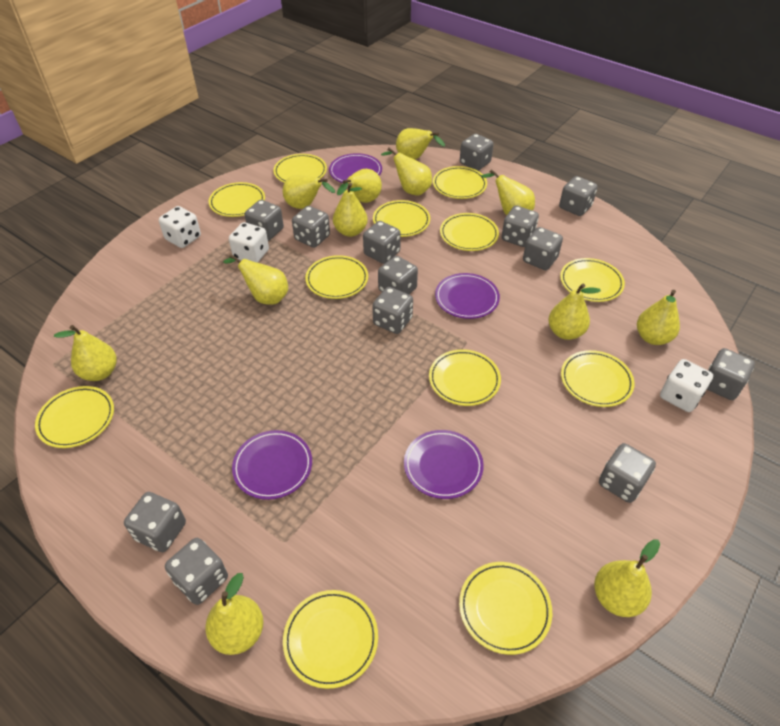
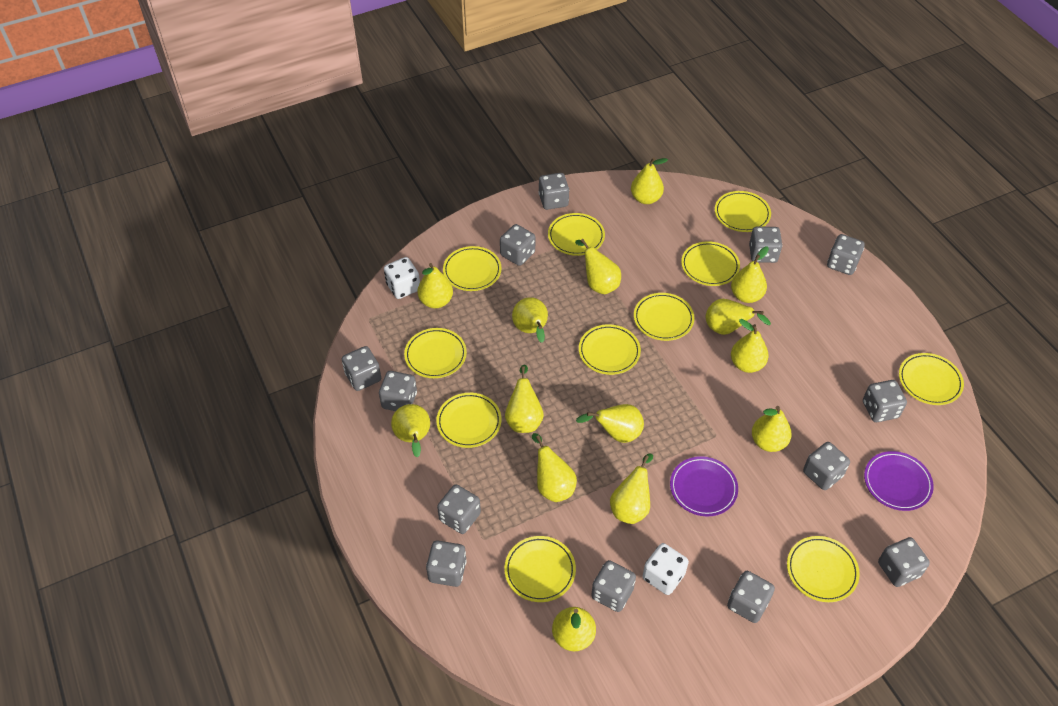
purple plate: [232,430,312,500] [329,153,382,183] [404,430,484,499] [435,273,500,319] = 4 -> [670,456,738,516] [864,451,934,511] = 2
white dice: [159,206,201,248] [229,222,269,263] [660,359,713,412] = 3 -> [384,257,420,299] [643,543,689,595] = 2
yellow pear: [54,325,117,381] [205,573,263,655] [223,254,288,305] [283,175,335,209] [333,183,368,237] [337,169,382,203] [381,147,432,195] [396,128,445,159] [481,169,535,215] [548,284,601,340] [594,539,660,617] [637,290,680,345] = 12 -> [391,404,430,458] [417,263,453,308] [505,365,544,433] [512,297,548,343] [532,433,577,502] [552,607,596,651] [575,239,621,294] [576,404,644,443] [610,454,653,524] [631,157,668,204] [706,299,771,335] [731,247,769,303] [731,319,768,373] [752,406,792,452] = 14
yellow plate: [35,386,114,448] [209,182,265,217] [273,154,327,183] [283,590,378,689] [305,255,368,299] [373,200,430,237] [429,349,501,406] [433,166,487,199] [440,213,499,251] [459,562,552,655] [560,258,625,302] [561,350,634,407] = 12 -> [404,328,467,378] [436,393,501,448] [443,246,502,291] [504,536,576,602] [548,213,605,256] [579,324,641,375] [634,293,695,341] [681,241,740,286] [715,191,771,232] [787,536,860,602] [899,353,964,405] = 11

